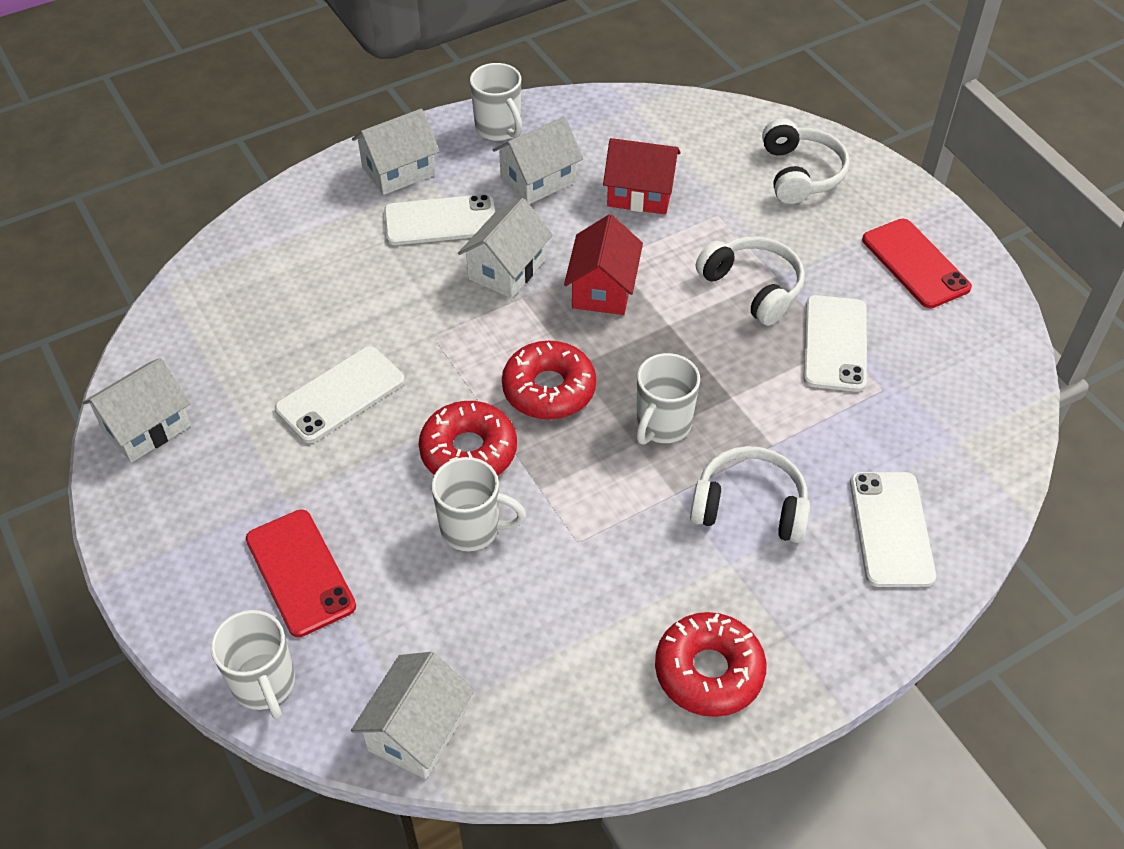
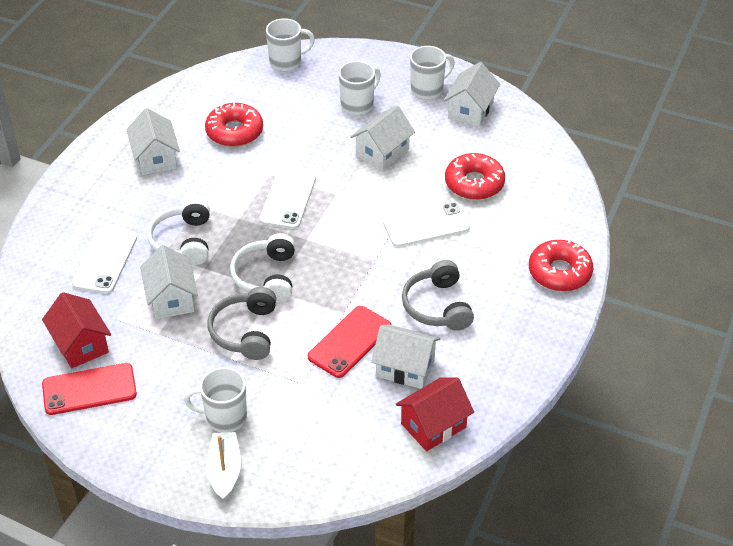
grey headphones: none = 0 -> [208,287,276,360] [402,260,474,331] = 2
white boat: none = 0 -> [206,432,241,501] = 1
white headphones: [690,446,810,543] [696,236,805,326] [762,118,850,204] = 3 -> [147,199,210,265] [230,233,295,303] = 2
white phone: [275,346,405,443] [384,194,495,245] [803,295,867,392] [850,472,936,587] = 4 -> [72,228,137,294] [260,168,316,229] [383,202,470,247] = 3

